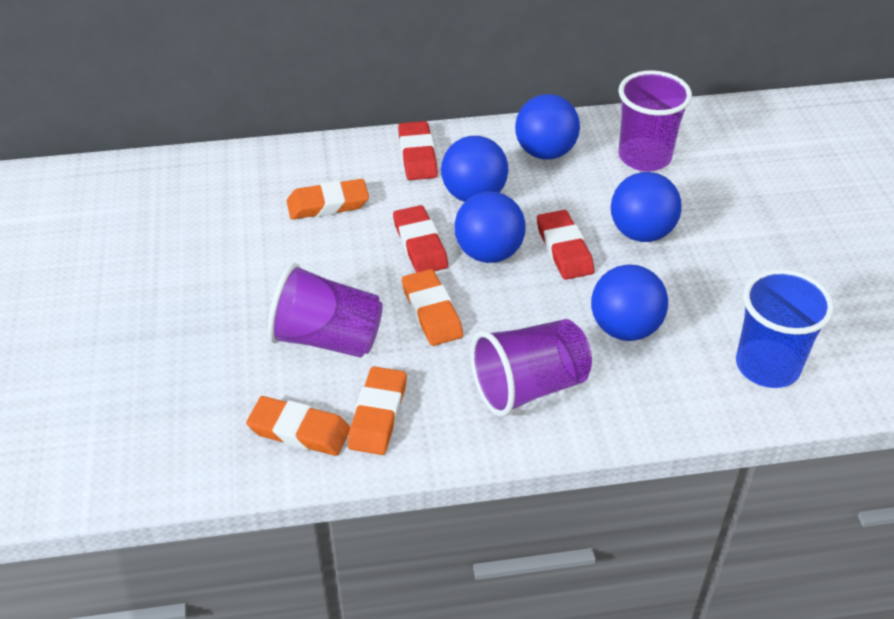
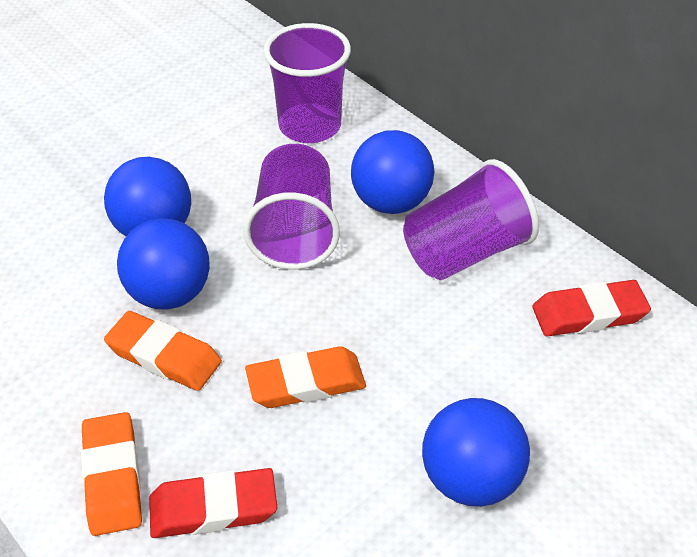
blue ball: [441,136,508,202] [454,192,526,263] [515,94,580,160] [591,265,668,341] [611,172,682,242] = 5 -> [104,157,191,236] [117,218,210,310] [351,130,434,214] [422,398,530,507] = 4
blue cup: [736,269,834,388] = 1 -> none = 0
orange eraser: [246,396,350,456] [287,179,369,220] [348,366,407,455] [402,269,463,346] = 4 -> [81,412,142,536] [104,311,222,391] [245,346,366,408] = 3
red eraser: [393,205,448,273] [398,121,438,180] [537,210,594,280] = 3 -> [149,468,277,538] [532,280,651,336] = 2

